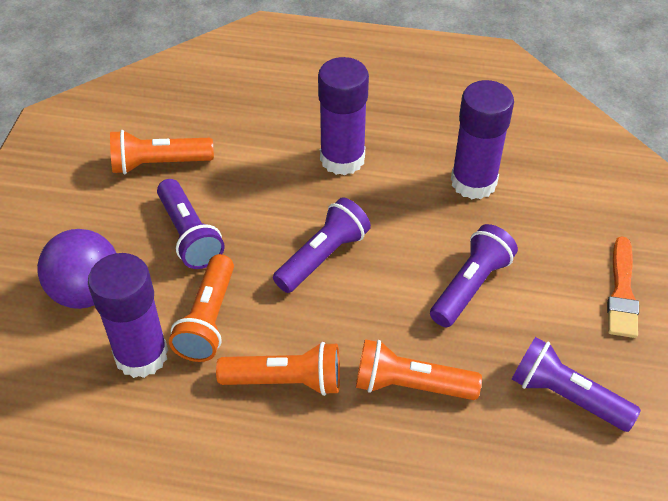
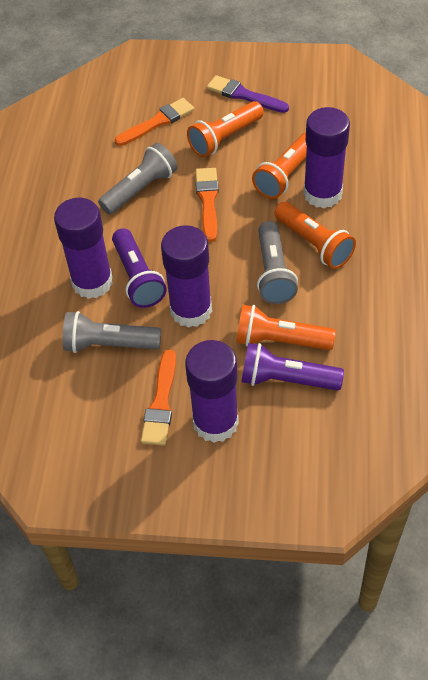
grey flashlight: none = 0 -> [62,311,161,353] [98,143,178,214] [257,221,298,304] = 3
orange brush: [607,237,639,338] = 1 -> [115,98,194,146] [141,349,176,446] [196,168,219,242] = 3
purple ball: [37,229,116,309] = 1 -> none = 0
purple brush: none = 0 -> [207,75,289,113] = 1
purple flashlight: [157,179,225,269] [273,198,371,293] [430,224,518,327] [512,337,641,432] = 4 -> [112,228,166,308] [241,343,344,391] = 2
purple glue stick: [88,253,168,378] [318,57,369,175] [451,80,514,199] = 3 -> [54,198,113,299] [161,225,212,328] [185,340,239,443] [303,107,350,208] = 4

